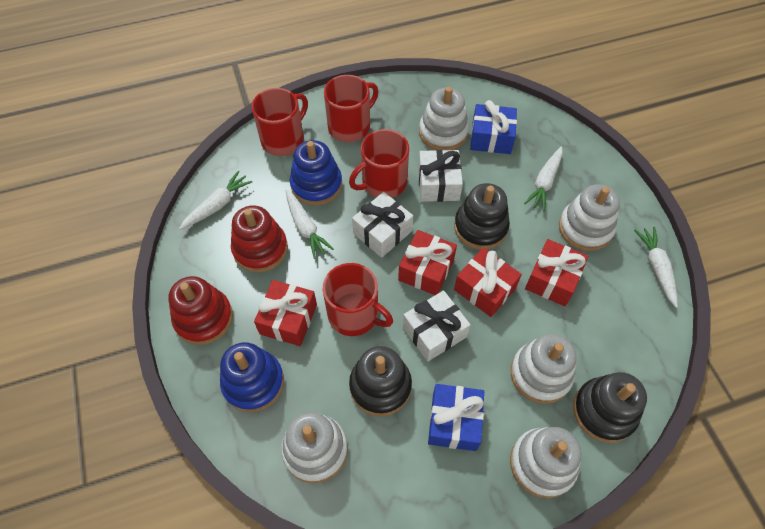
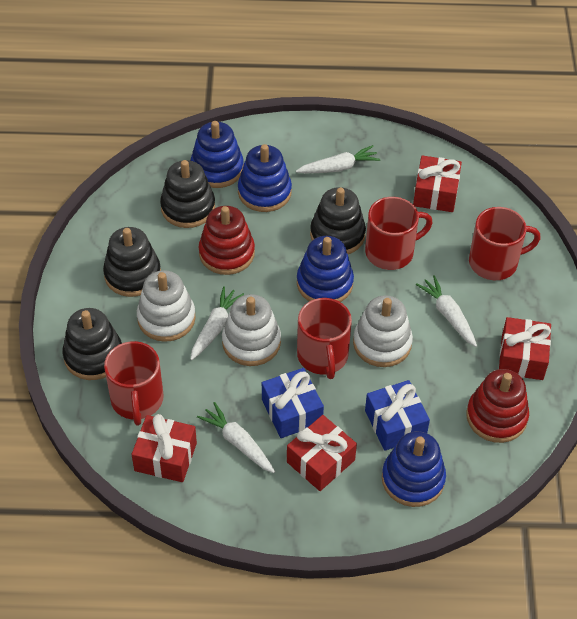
black stacking toy: [349,346,412,416] [454,183,510,250] [573,372,647,443] = 3 -> [62,308,122,380] [103,227,161,297] [160,160,215,228] [310,187,366,254] = 4
blue stacking toy: [220,342,284,413] [290,140,342,206] = 2 -> [190,121,244,188] [238,144,292,212] [297,236,354,302] [382,431,446,507] = 4
white gift: [352,192,413,258] [403,290,470,361] [418,150,463,202] = 3 -> none = 0
white stacking toy: [281,412,348,483] [419,87,469,150] [510,427,581,498] [511,334,577,404] [559,184,620,251] = 5 -> [137,270,196,342] [222,294,281,366] [353,295,413,367] = 3

